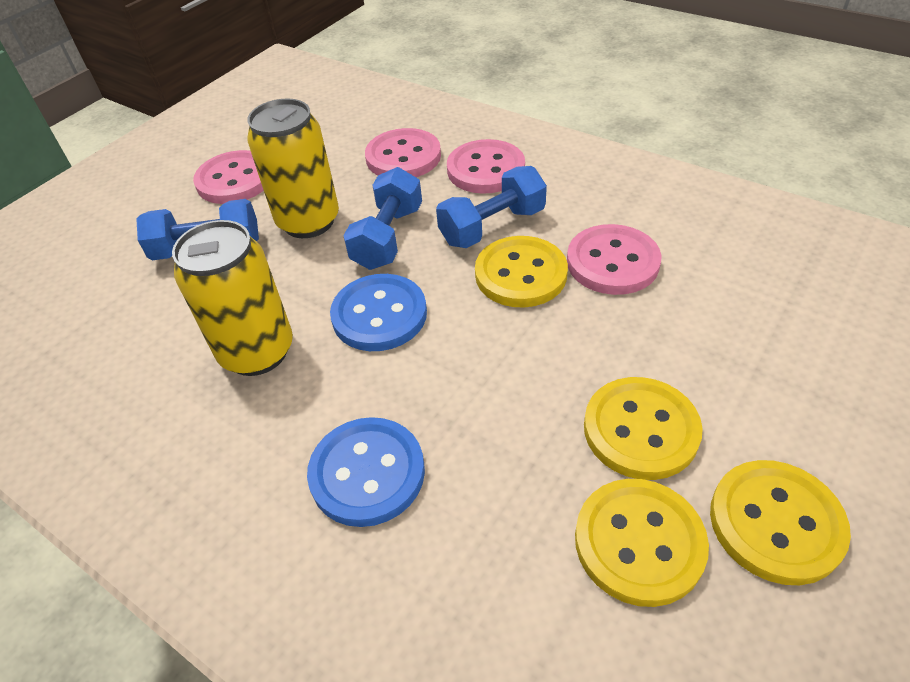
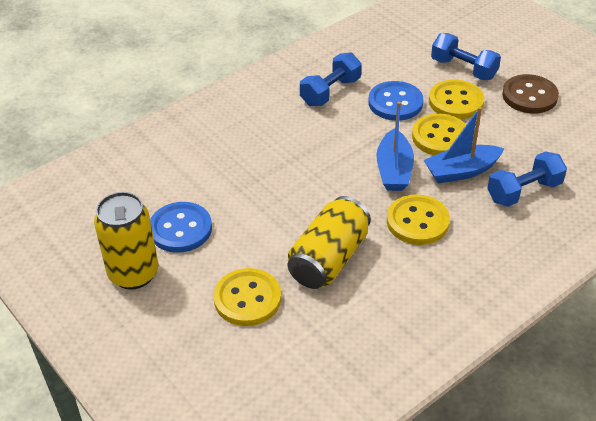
blue boat: none = 0 -> [376,102,414,191] [424,107,504,184] = 2
brown button: none = 0 -> [502,74,559,113] = 1
pink button: [193,150,264,204] [365,128,441,177] [447,139,525,194] [567,224,662,295] = 4 -> none = 0

